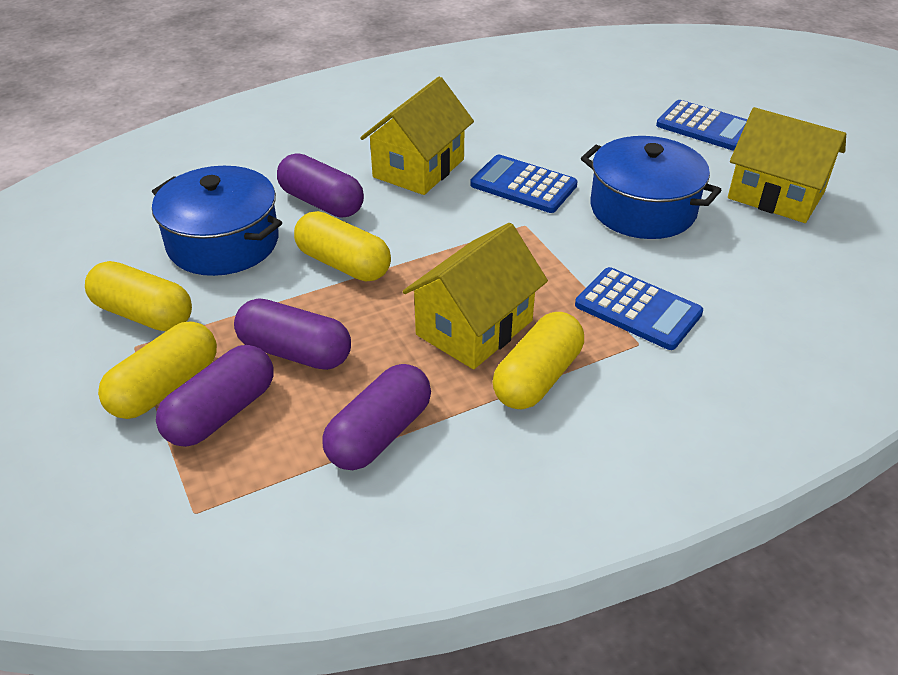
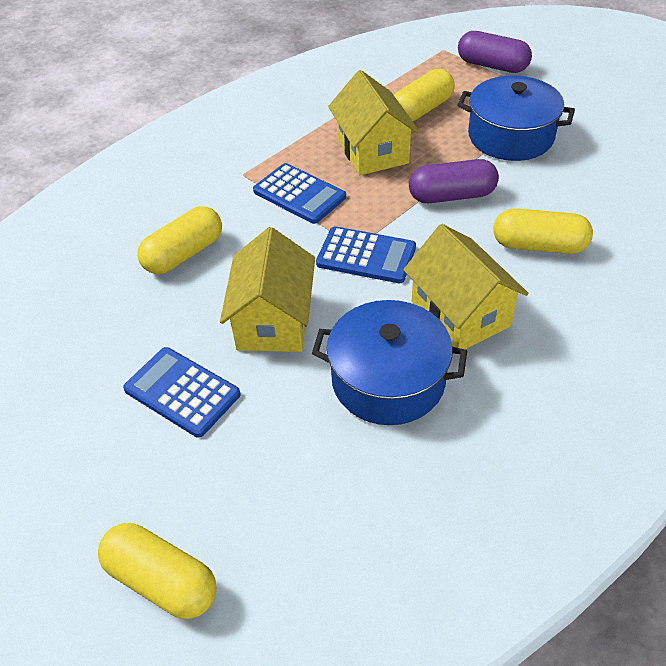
purple capsule: [156,345,273,447] [234,298,351,370] [277,154,364,218] [322,364,431,470] = 4 -> [409,159,499,203] [458,31,532,73] = 2

